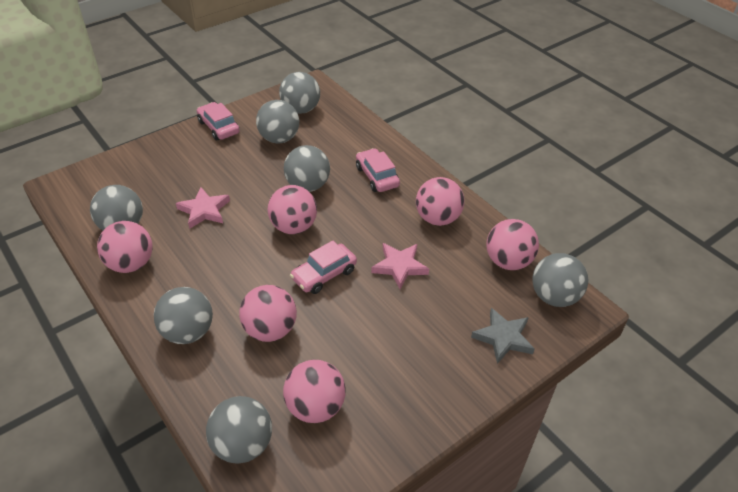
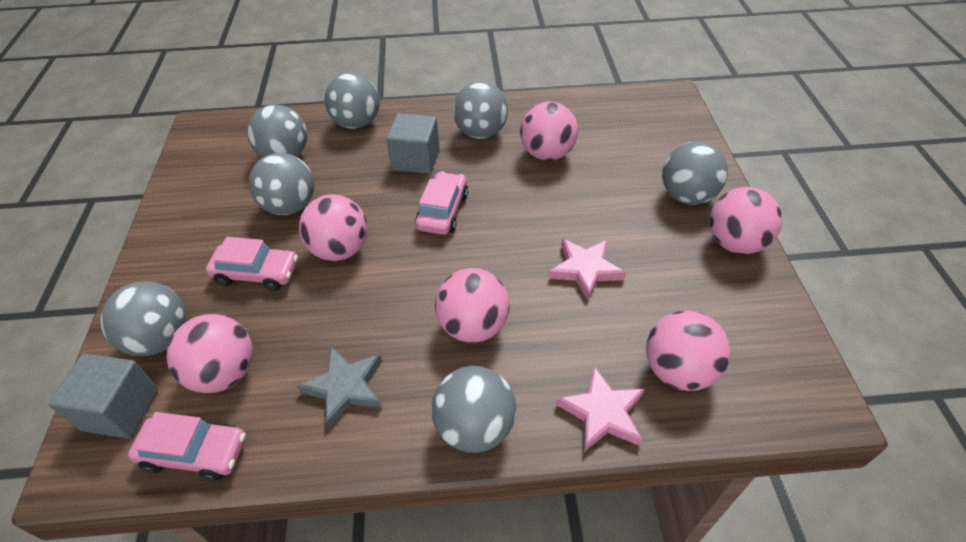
grey cube: none = 0 -> [48,353,158,439] [386,113,440,174] = 2

